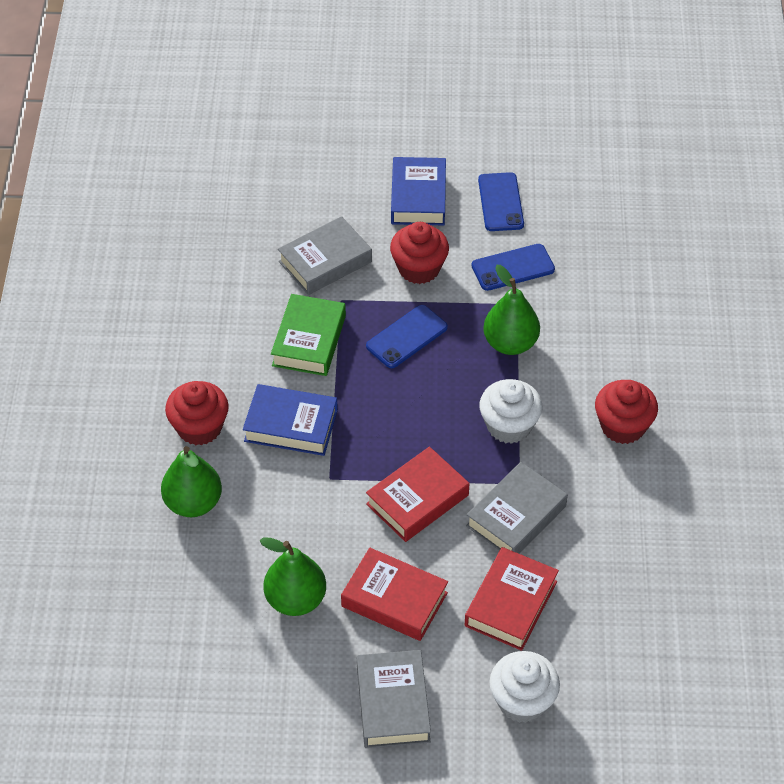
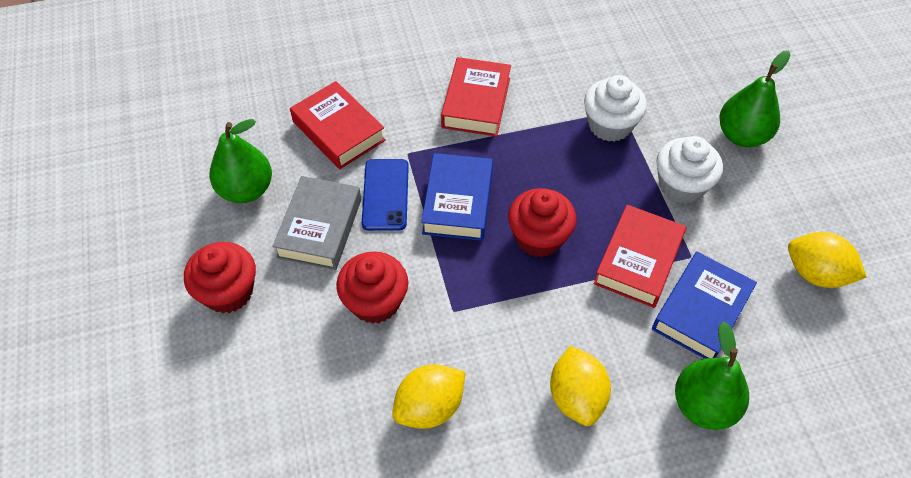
blue phone: [366,305,448,368] [471,244,555,291] [478,172,524,231] = 3 -> [362,159,409,231] = 1
green book: [271,294,346,376] = 1 -> none = 0
grey book: [278,216,372,295] [357,650,431,748] [466,462,568,554] = 3 -> [272,176,361,270] = 1
yellow lemon: none = 0 -> [392,364,465,429] [550,346,611,426] [788,232,867,288] = 3

